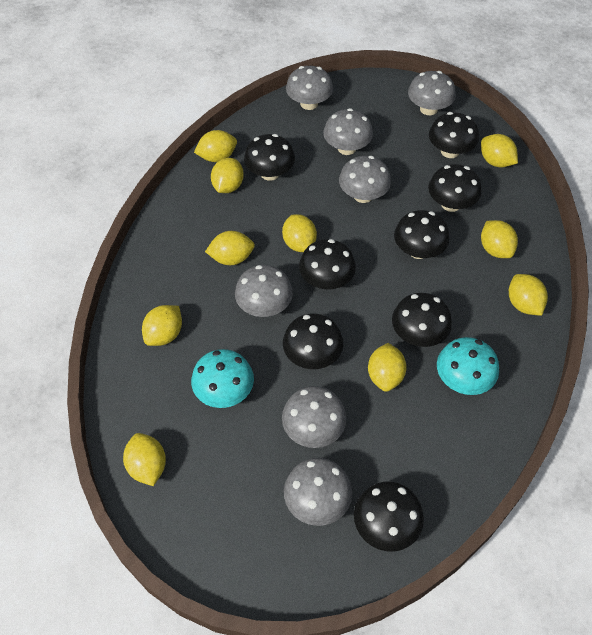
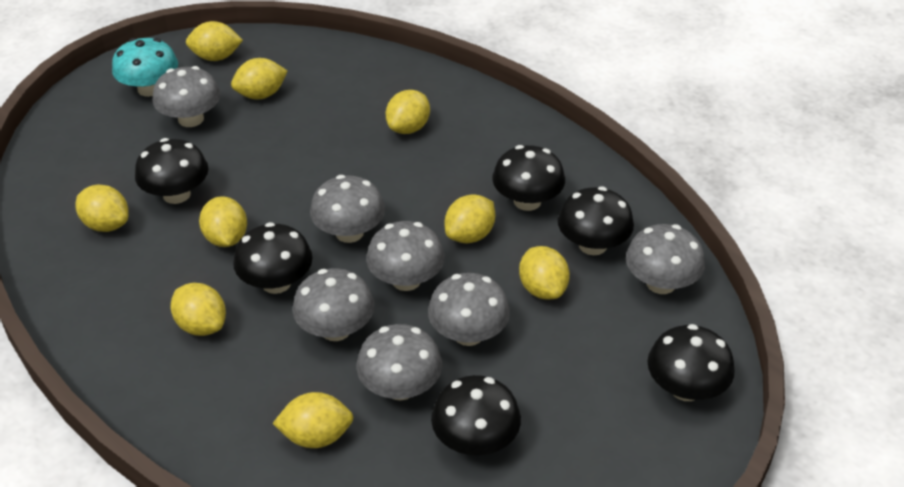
black mushroom: [244,134,295,181] [283,314,343,369] [299,239,356,289] [354,482,424,552] [392,293,452,347] [394,210,449,259] [428,164,481,212] [429,112,479,158] = 8 -> [135,138,208,204] [233,222,313,294] [431,375,521,456] [492,145,565,211] [558,187,634,255] [648,324,735,401] = 6
turquoise mushroom: [191,349,254,408] [437,337,499,395] = 2 -> [112,38,178,97] = 1
yellow lemon: [123,433,166,486] [142,305,182,346] [194,130,237,162] [205,231,255,265] [211,158,244,193] [282,214,317,252] [368,343,407,392] [481,134,518,168] [481,220,518,258] [509,274,548,316] = 10 -> [76,185,129,232] [171,283,226,336] [186,21,243,61] [199,196,247,247] [231,58,288,99] [272,392,354,448] [386,90,430,134] [445,194,495,244] [519,246,570,300] = 9

